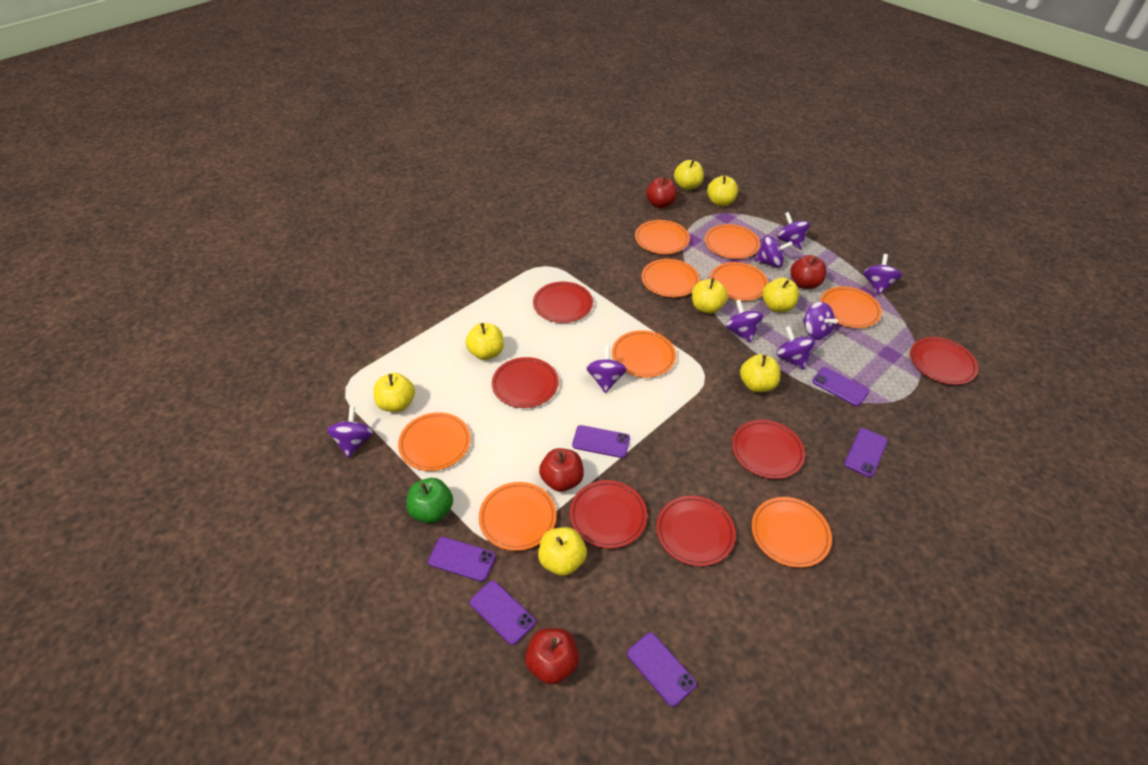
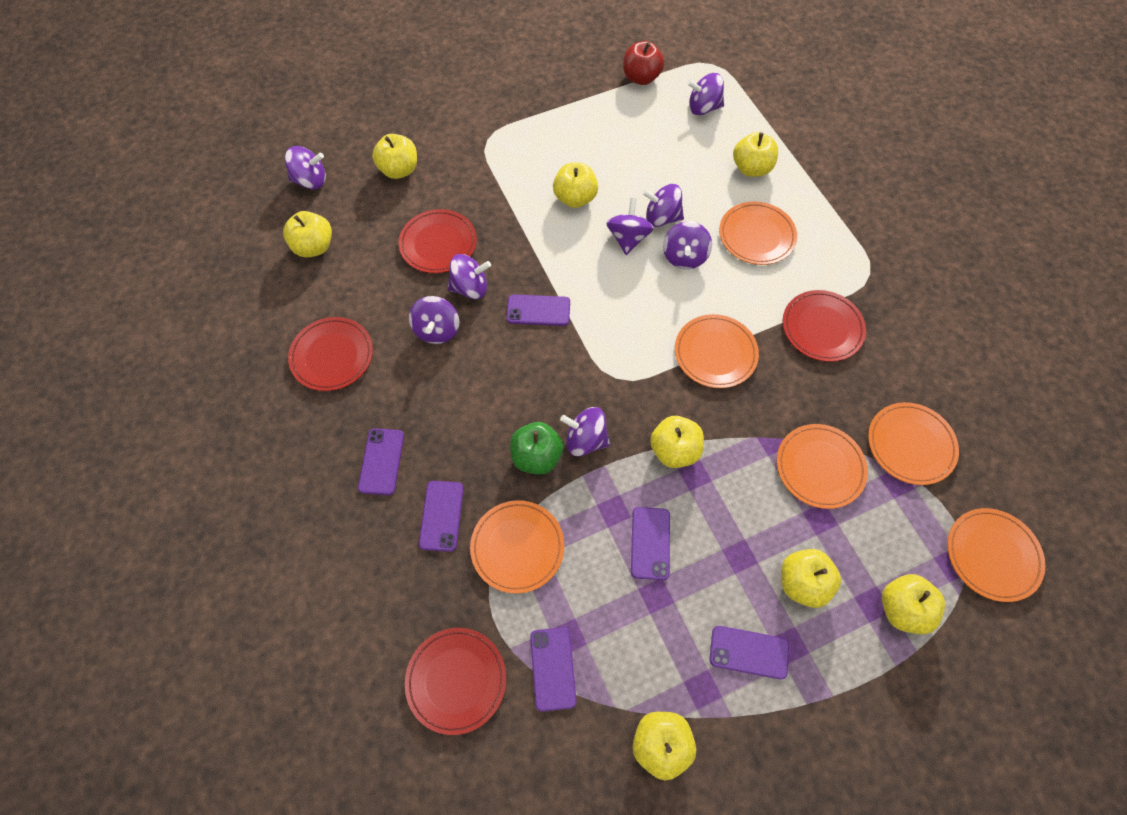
orange plate: [398,412,471,471] [479,482,557,551] [612,330,676,378] [635,220,690,254] [641,259,700,297] [705,224,760,259] [710,262,768,301] [752,497,832,568] [820,286,882,328] = 9 -> [470,500,564,594] [675,314,759,388] [719,201,797,265] [777,424,868,509] [868,402,959,485] [947,508,1045,602] = 6
red apple: [525,628,579,685] [539,448,584,492] [646,176,677,208] [791,255,826,289] = 4 -> [623,41,664,85] = 1
red plate: [492,357,559,408] [533,282,593,323] [570,480,647,549] [656,496,736,566] [732,420,805,479] [910,337,978,385] = 6 -> [288,317,373,391] [399,209,477,273] [405,628,506,735] [783,290,866,362] = 4

